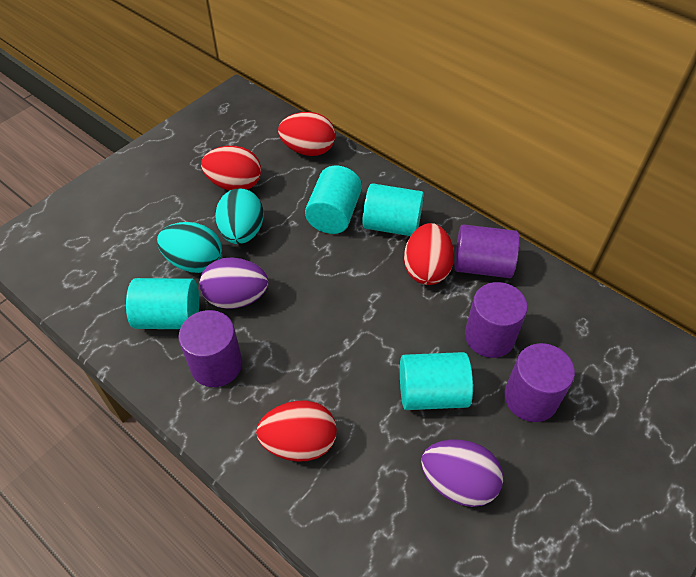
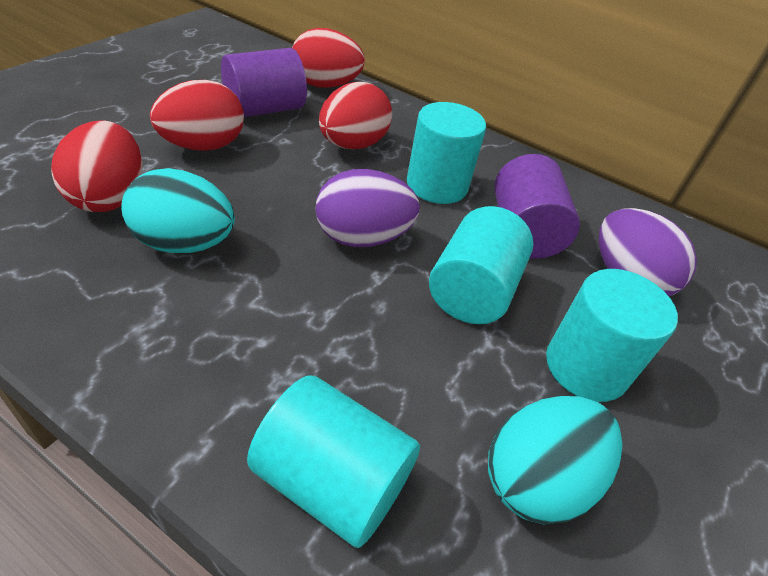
purple cylinder: [178,310,242,387] [454,224,519,278] [465,282,528,358] [504,343,575,422] = 4 -> [221,48,307,117] [494,154,580,259] = 2

